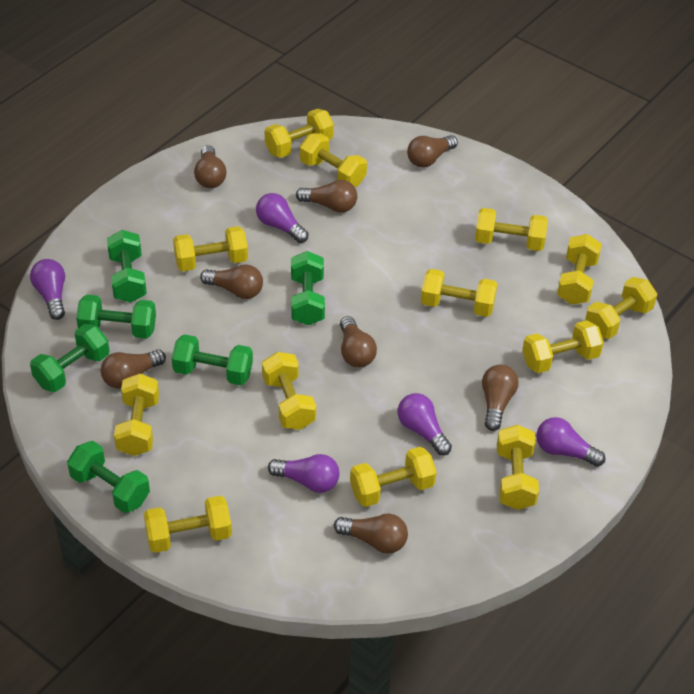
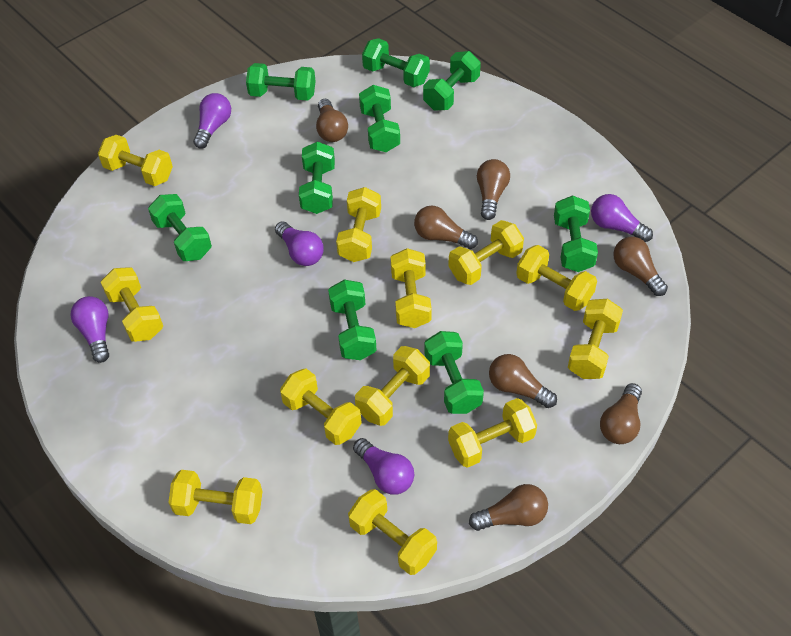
brown light bulb: [101,349,166,389] [194,145,226,188] [200,264,263,299] [296,180,357,213] [334,514,408,554] [340,316,377,367] [407,135,458,168] [482,365,519,431] = 8 -> [316,99,348,142] [414,205,478,249] [469,484,548,531] [477,159,510,220] [489,354,557,408] [600,383,642,444] [613,237,668,296] = 7
green dumbbell: [30,324,110,392] [67,441,150,513] [76,294,156,339] [107,230,147,302] [172,334,253,385] [291,251,325,325] = 6 -> [148,194,212,261] [246,63,316,101] [299,141,335,214] [328,280,377,360] [359,85,400,152] [362,38,430,87] [423,51,481,110] [424,331,484,414] [554,195,598,272] = 9
yellow dumbbell: [114,374,159,456] [144,496,232,553] [173,226,248,271] [262,352,316,430] [265,109,334,158] [300,133,367,187] [350,447,437,507] [421,269,497,317] [475,208,548,251] [497,425,539,510] [522,320,604,373] [557,234,602,305] [585,277,657,339] = 13 -> [98,135,173,186] [101,267,163,342] [168,470,262,524] [280,369,362,445] [336,187,381,262] [348,489,437,575] [355,346,430,426] [391,248,432,328] [448,220,524,285] [448,398,537,468] [516,245,597,311] [568,299,623,379] = 12

